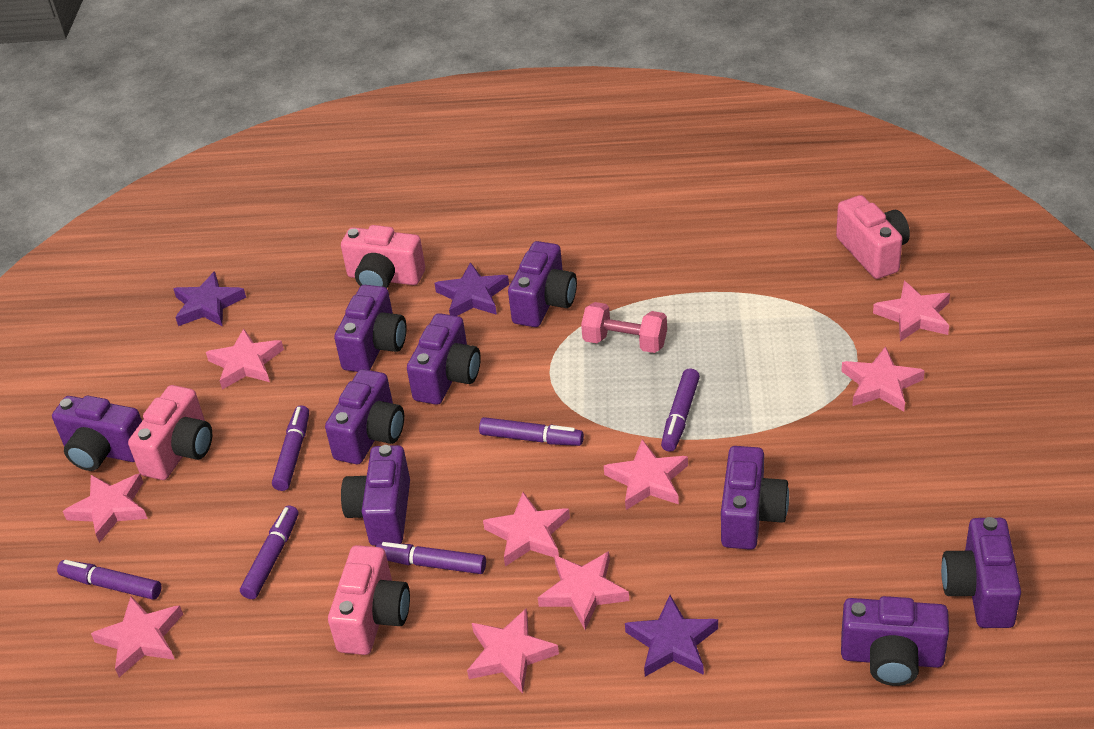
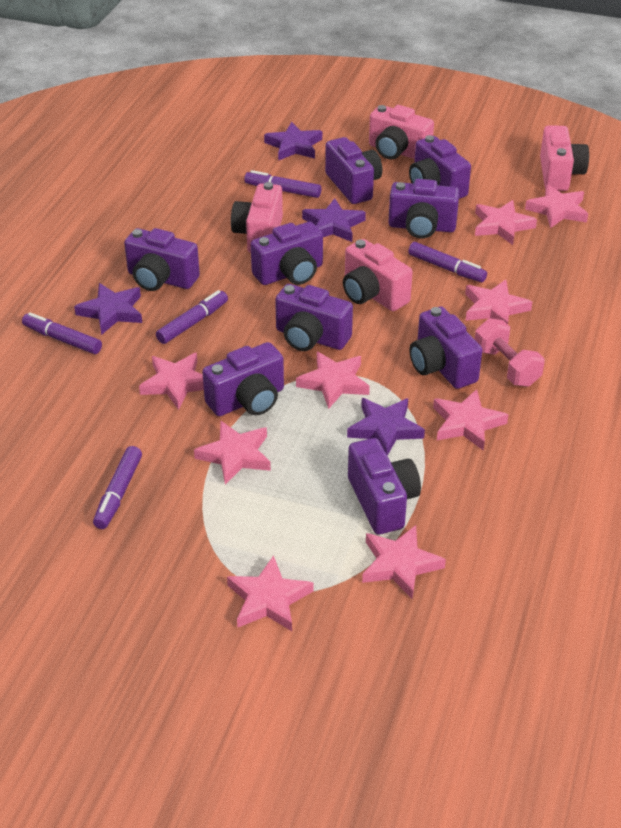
purple marker: [57,560,161,600] [240,505,298,599] [272,405,309,491] [376,542,486,574] [479,417,584,446] [661,369,700,452] = 6 -> [22,312,102,354] [93,446,142,529] [156,290,228,344] [244,170,321,198] [408,242,487,282] = 5
purple star: [173,272,246,326] [434,262,509,316] [625,595,718,677] = 3 -> [74,283,142,335] [264,122,322,161] [302,198,366,242] [347,398,425,456] = 4

